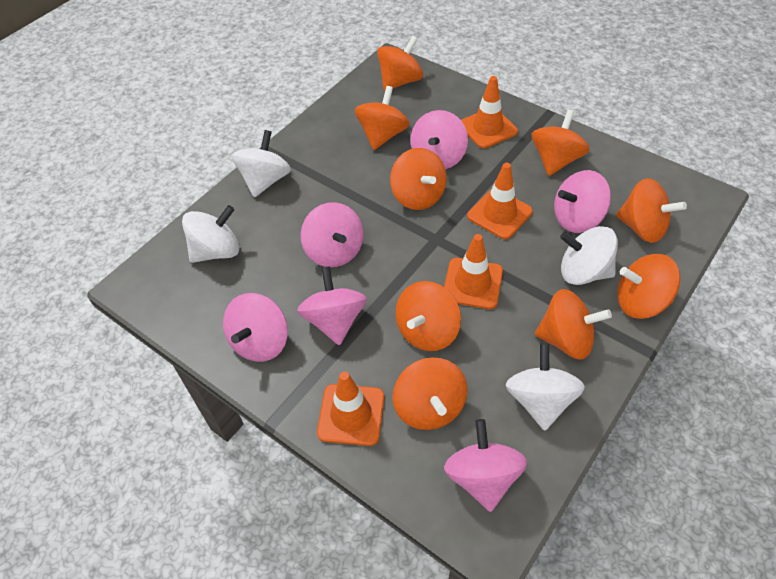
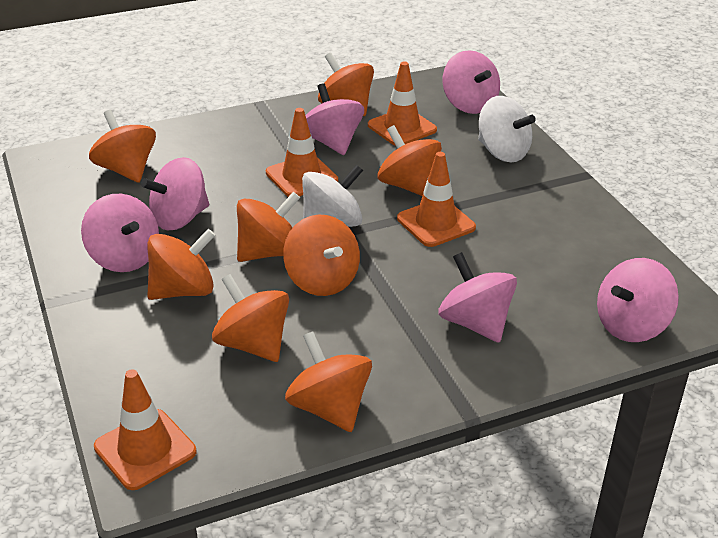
orange spinning top: [355,86,410,150] [377,36,423,91] [390,148,446,210] [393,358,468,430] [396,281,461,351] [532,110,590,176] [535,289,612,360] [616,178,687,243] [617,254,681,319] = 9 -> [89,110,156,183] [147,229,215,300] [212,274,289,362] [237,192,300,262] [283,215,360,296] [285,331,372,432] [318,53,374,116] [378,125,442,196] = 8
white spinning top: [182,205,239,263] [232,130,291,198] [506,343,585,431] [560,226,618,285] = 4 -> [302,165,363,227] [478,96,536,162] = 2

